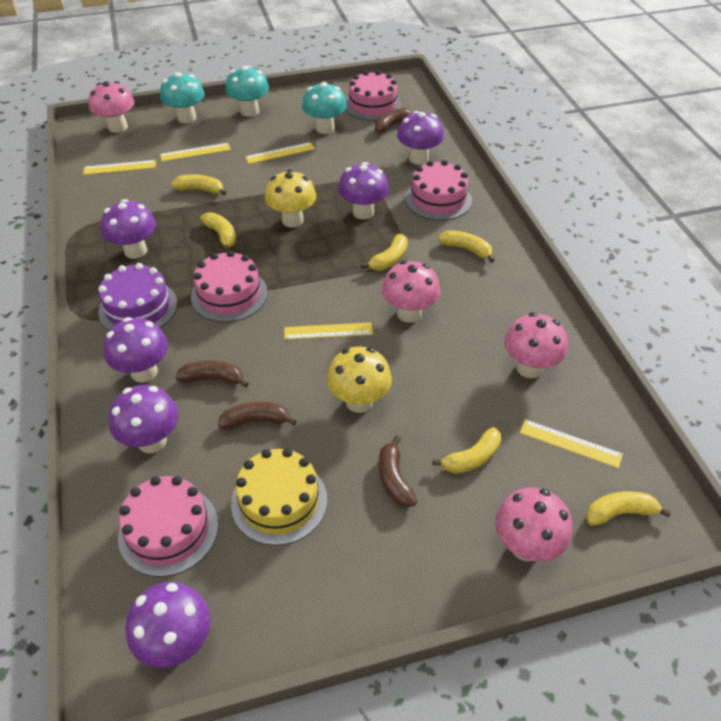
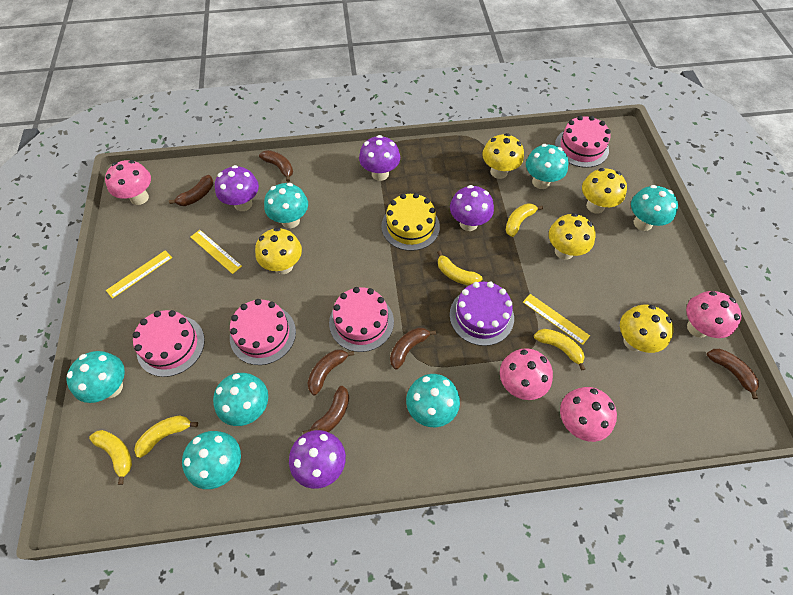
brown banana: [175,360,249,388] [218,402,297,429] [375,108,413,133] [379,436,417,507] = 4 -> [169,175,213,206] [259,150,293,182] [303,386,349,434] [307,350,354,395] [390,328,436,370] [707,349,759,399] = 6
purple mushroom: [101,199,156,259] [104,317,168,383] [109,385,178,453] [125,582,210,668] [338,162,389,219] [397,111,444,165] = 6 -> [215,165,259,211] [289,430,346,489] [359,135,400,181] [450,185,494,231] = 4
turquoise mushroom: [160,72,205,123] [225,65,269,117] [302,82,347,134] = 3 -> [67,351,125,403] [182,431,241,489] [213,373,268,426] [264,183,308,228] [406,374,460,427] [526,144,568,189] [631,185,678,231] = 7
yellow banana: [171,174,226,196] [200,212,236,252] [361,234,408,270] [432,427,501,474] [438,230,494,263] [586,491,671,526] = 6 -> [89,430,132,485] [134,416,198,458] [437,251,482,285] [506,203,543,237] [534,329,585,371] = 5
yellow mushroom: [265,170,316,227] [327,347,392,413] = 2 -> [255,228,302,274] [482,133,524,179] [549,213,596,260] [582,168,627,213] [620,305,674,353] = 5
yellow ruler: [83,160,156,175] [160,143,231,162] [245,142,315,164] [284,322,373,340] [520,419,623,468] = 5 -> [106,250,172,299] [191,230,242,274] [523,294,590,345] = 3

